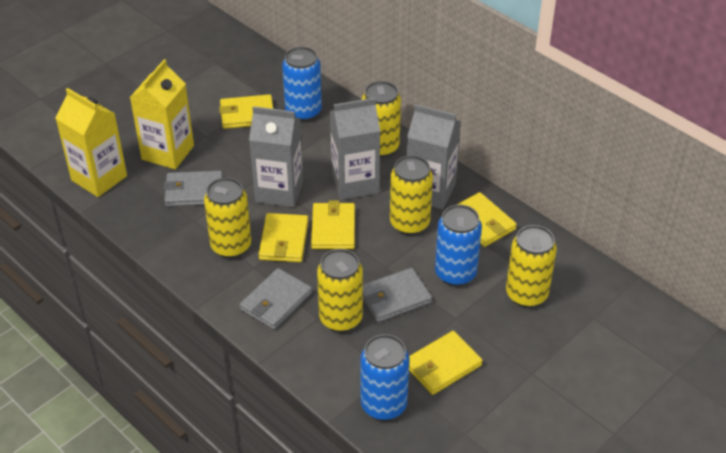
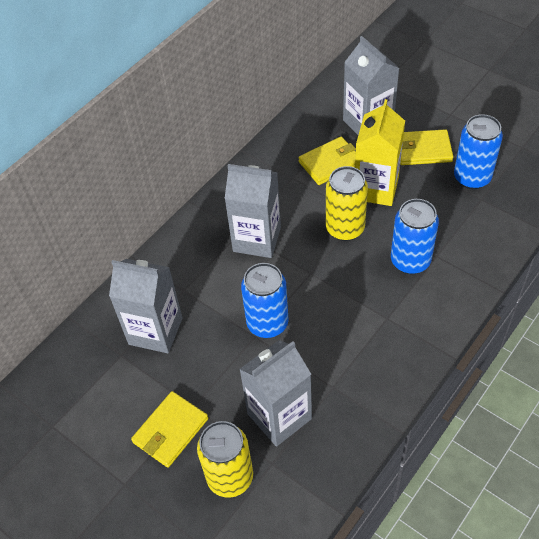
grey carton: [249,106,303,207] [330,98,380,200] [407,104,461,210] = 3 -> [109,259,183,353] [224,164,281,258] [239,340,312,447] [343,36,399,135] = 4
grey wallet: [163,171,223,207] [239,268,312,330] [363,268,432,322] = 3 -> none = 0
yellow can: [204,178,251,258] [317,249,363,332] [362,81,401,157] [390,155,433,235] [506,225,557,308] = 5 -> [197,421,253,498] [326,166,368,241] = 2
yellow carton: [56,88,127,197] [130,59,194,170] = 2 -> [355,99,405,206] = 1
yellow wallet: [219,94,273,129] [259,213,308,262] [311,200,355,249] [409,331,483,395] [457,192,517,247] = 5 -> [131,391,208,468] [298,136,356,185] [400,129,453,165] = 3

